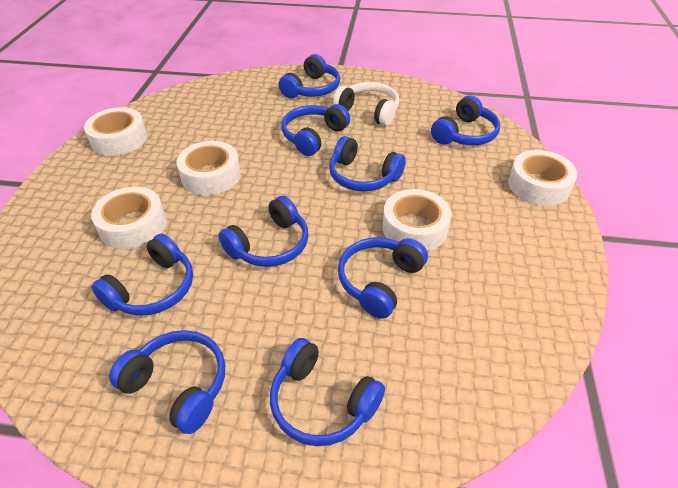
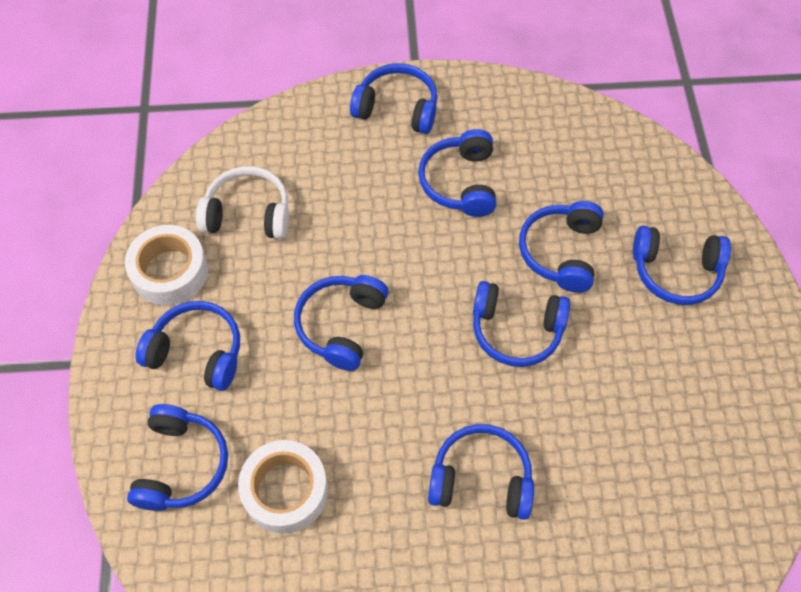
white tape: [84,107,147,156] [91,187,166,249] [177,141,241,195] [382,189,451,251] [508,150,578,206] = 5 -> [125,225,208,306] [238,440,328,534] = 2

